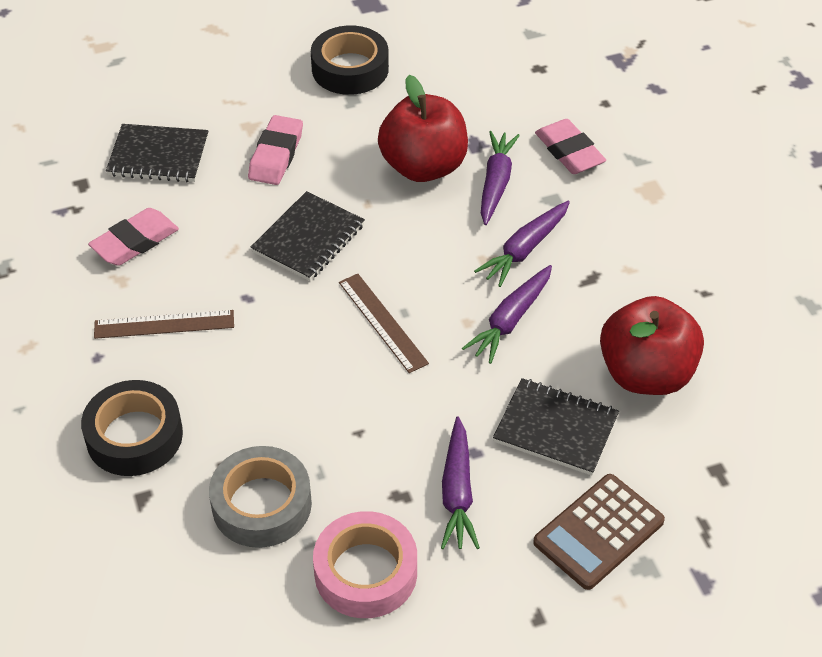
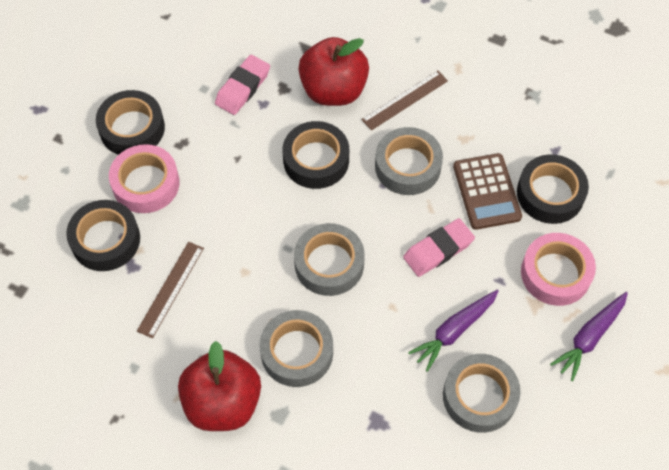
black notebook: [106,124,209,182] [251,191,365,281] [493,378,619,475] = 3 -> none = 0
black tape: [81,380,183,476] [311,25,389,95] = 2 -> [66,200,140,271] [96,90,165,155] [283,121,349,189] [517,154,589,224] = 4
grey tape: [209,446,312,548] = 1 -> [260,310,333,387] [294,223,365,296] [375,127,443,195] [443,354,521,433] = 4
pink eraser: [88,208,179,266] [248,115,303,185] [535,119,606,174] = 3 -> [215,55,270,115] [403,218,475,277] = 2
pink tape: [313,511,417,618] = 1 -> [109,144,180,213] [521,233,596,306] = 2
purple carrot: [441,417,480,549] [462,265,552,364] [474,201,570,287] [481,131,520,225] = 4 -> [408,290,499,372] [550,292,628,381] = 2

